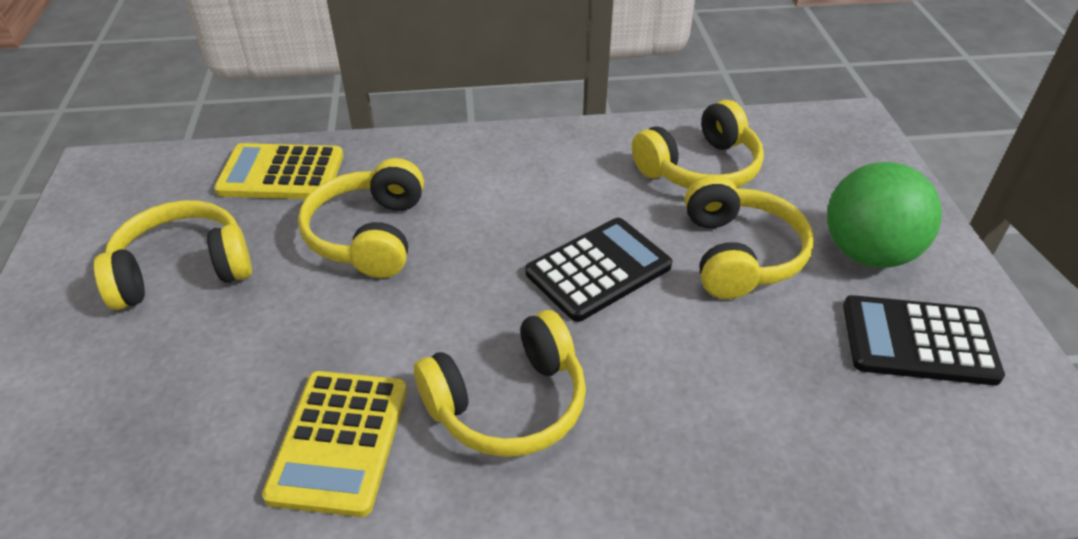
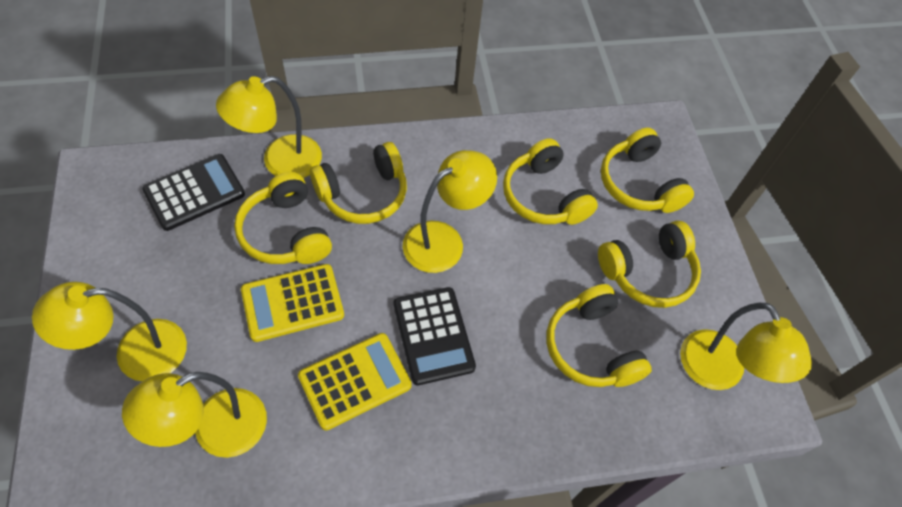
green ball: [827,162,942,268] = 1 -> none = 0
yellow headphones: [94,200,252,310] [298,158,424,278] [414,310,586,457] [632,100,764,188] [685,175,814,299] = 5 -> [234,172,332,264] [310,142,407,224] [503,138,598,225] [547,284,652,387] [598,221,701,308] [601,128,694,213] = 6
yellow lamp: none = 0 -> [32,282,187,381] [122,372,267,458] [216,76,322,178] [403,150,497,273] [680,303,812,390] = 5

